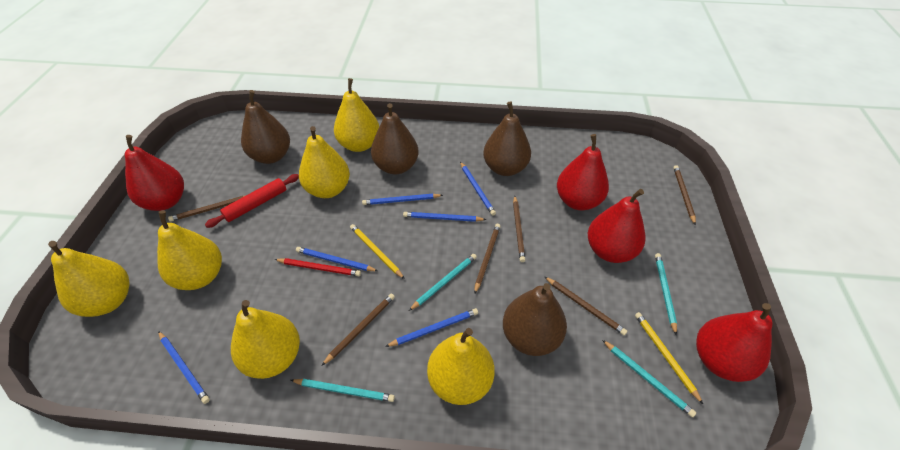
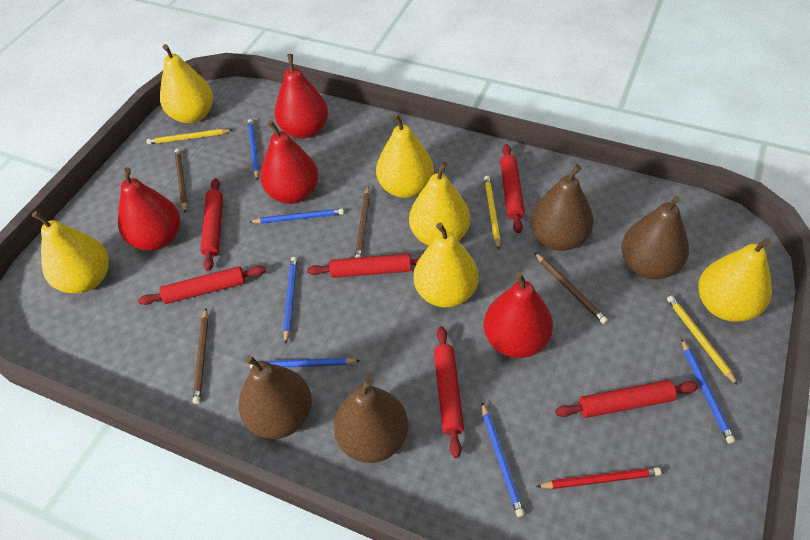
brown pencil: [168,196,244,222] [322,293,395,366] [474,224,501,294] [513,196,525,262] [544,276,627,336] [673,165,696,225] = 6 -> [175,149,187,213] [193,309,208,404] [355,187,370,258] [535,253,608,324] = 4
red rolling pin: [205,174,299,228] = 1 -> [138,266,266,305] [200,178,223,271] [307,254,420,278] [434,326,464,458] [500,144,525,233] [555,380,699,418] = 6
turquoise pencil: [291,379,395,402] [409,254,477,311] [602,340,696,418] [655,253,677,335] = 4 -> none = 0
yellow pencil: [350,224,405,279] [635,312,703,404] = 2 -> [146,129,232,144] [484,176,500,250] [667,296,738,386] = 3

